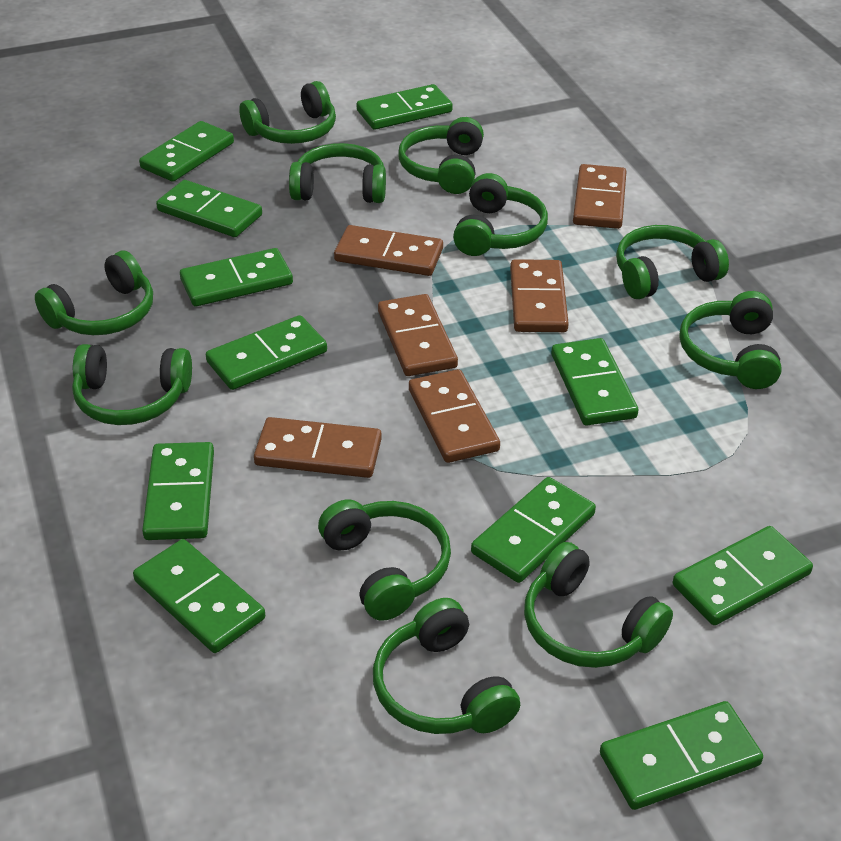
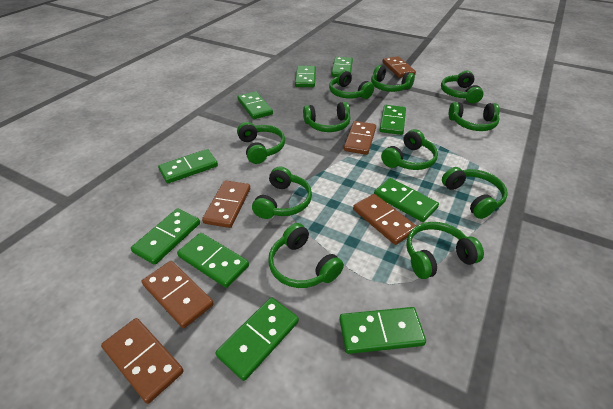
green domino: [133,539,265,653] [139,121,234,182] [142,442,214,540] [156,180,262,237] [180,248,293,306] [206,315,327,390] [357,84,453,130] [471,477,596,583] [551,338,638,425] [600,701,763,810] [673,526,813,625] = 11 -> [131,208,200,265] [158,149,218,183] [177,233,249,288] [215,297,299,381] [237,91,273,119] [295,66,316,87] [331,57,353,77] [339,307,426,354] [374,178,439,222] [380,105,406,135] = 10

